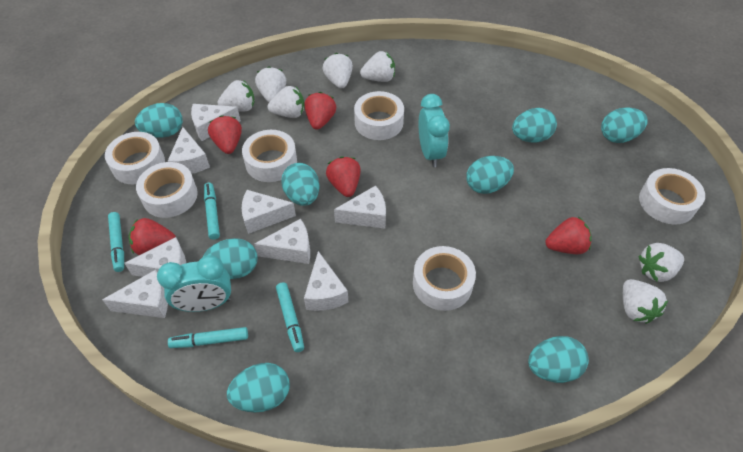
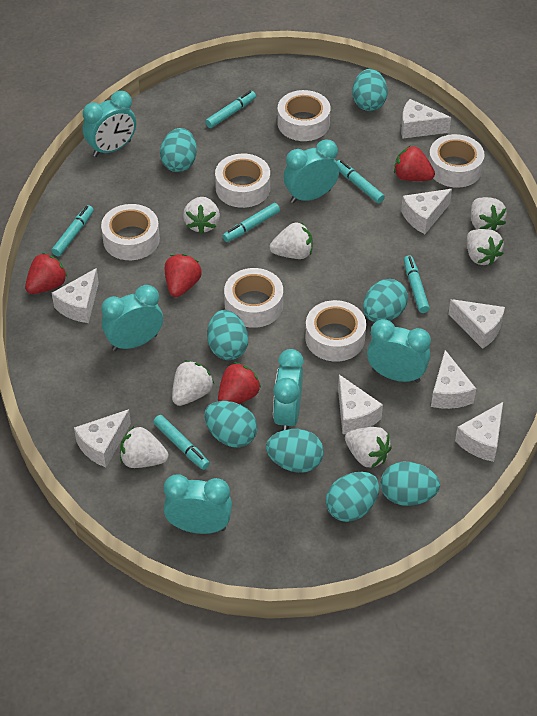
red strawberry: [129,218,176,255] [208,115,242,154] [305,92,336,130] [326,156,361,197] [545,217,592,254] = 5 -> [25,253,68,294] [165,254,202,297] [218,362,261,404] [394,145,435,181] = 4
turquoise clock: [157,255,231,312] [419,94,450,167] = 2 -> [83,91,136,157] [101,285,163,351] [164,474,232,534] [273,349,304,430] [283,139,339,203] [367,319,431,383] = 6
turquoise marker: [108,212,124,272] [168,327,248,348] [204,183,220,240] [276,282,304,352] = 4 -> [52,205,94,256] [153,415,210,470] [205,91,256,128] [223,203,280,242] [337,160,385,203] [404,255,430,313] = 6

